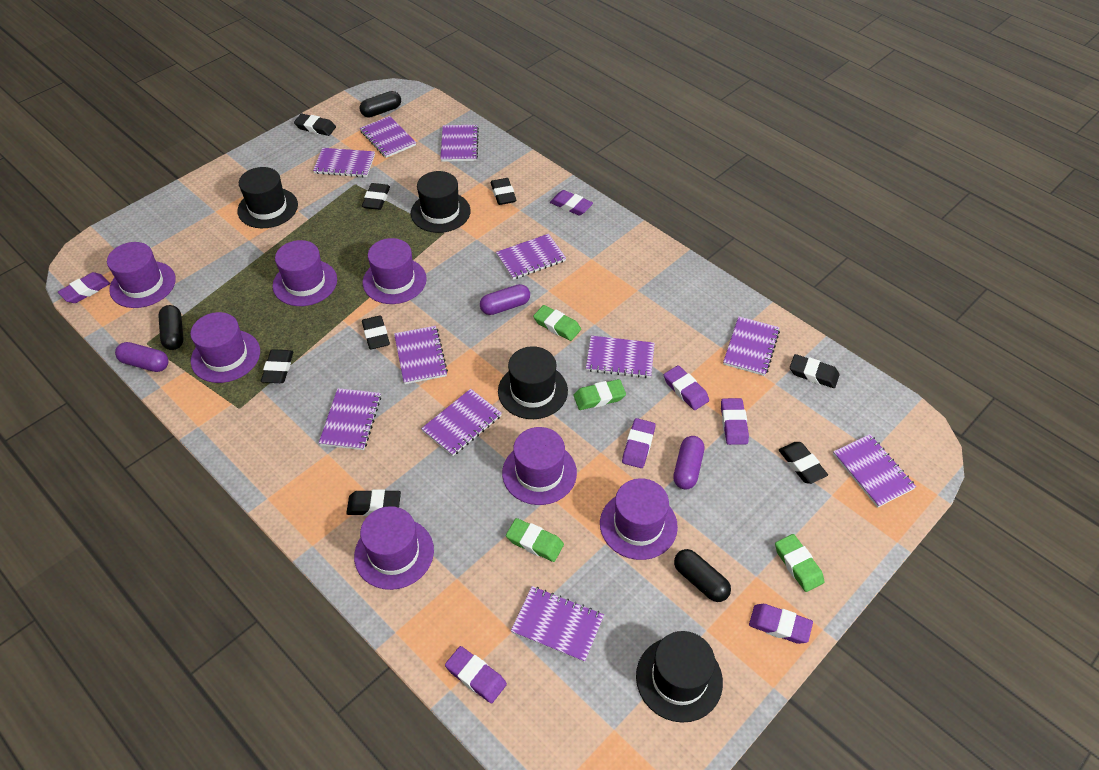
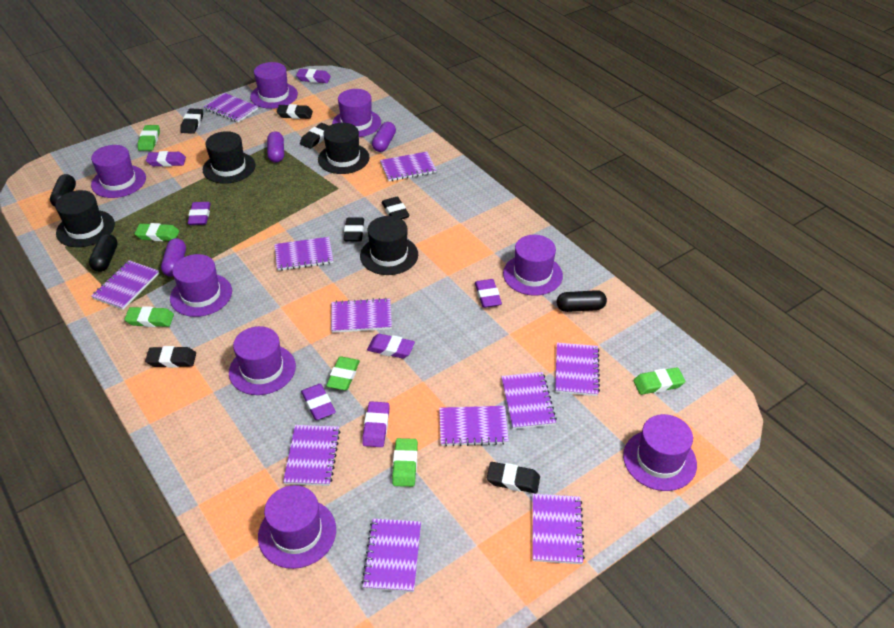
black eraser: [261,349,293,383] [294,114,336,136] [346,489,401,516] [362,183,390,210] [362,316,390,350] [491,178,516,205] [779,442,828,484] [790,354,839,388] = 8 -> [145,346,196,368] [180,108,203,134] [277,104,313,119] [300,123,329,149] [344,218,364,242] [382,197,410,219] [487,462,540,494] = 7
green eraser: [506,518,564,562] [533,305,581,341] [574,379,626,410] [775,534,824,592] = 4 -> [124,306,174,327] [135,223,179,241] [138,125,160,151] [326,356,360,390] [392,438,418,487] [633,367,685,395] = 6
purple hat: [107,242,176,308] [190,312,260,383] [273,240,337,306] [354,506,434,590] [363,238,427,304] [502,427,577,505] [600,478,678,560] = 7 -> [91,145,146,198] [170,254,232,317] [229,326,296,395] [250,62,298,109] [258,485,336,569] [332,89,381,137] [503,235,563,296] [623,414,697,491] = 8

